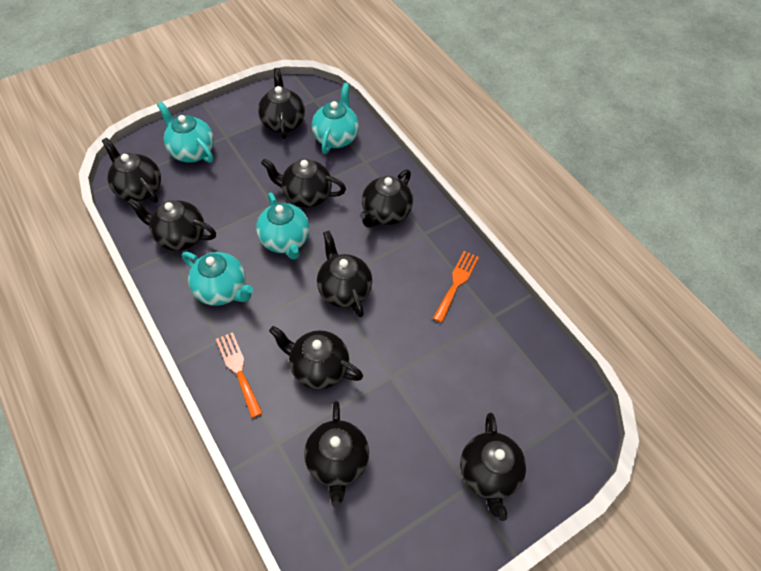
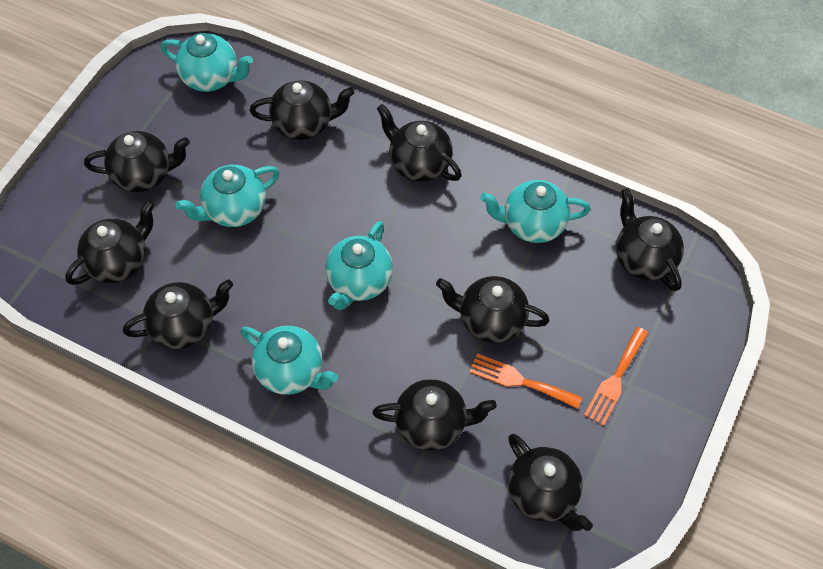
turquoise teapot: [157,101,214,163] [182,252,253,306] [256,192,310,260] [312,83,359,154] = 4 -> [161,33,253,92] [175,165,280,227] [240,326,338,395] [325,221,393,310] [480,180,591,243] = 5

